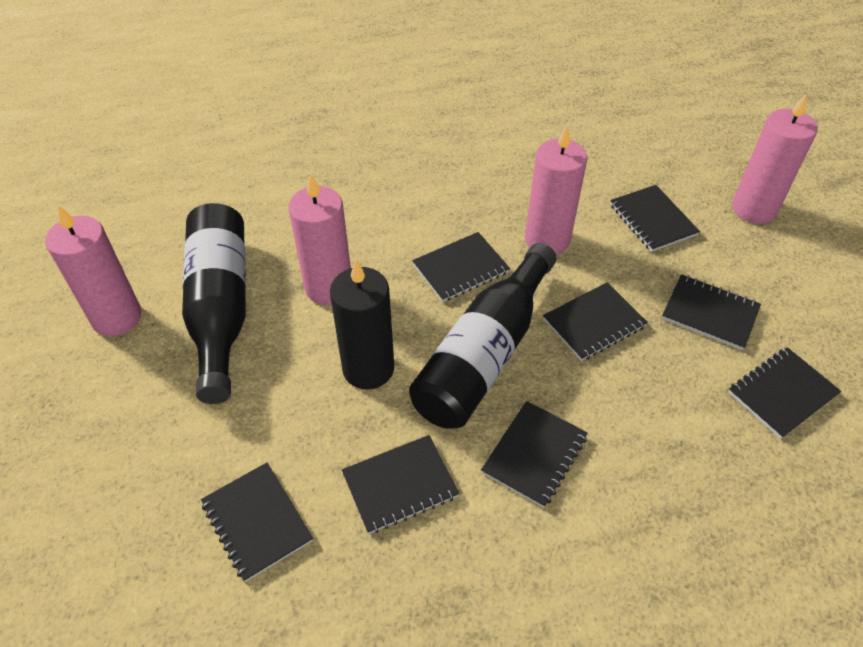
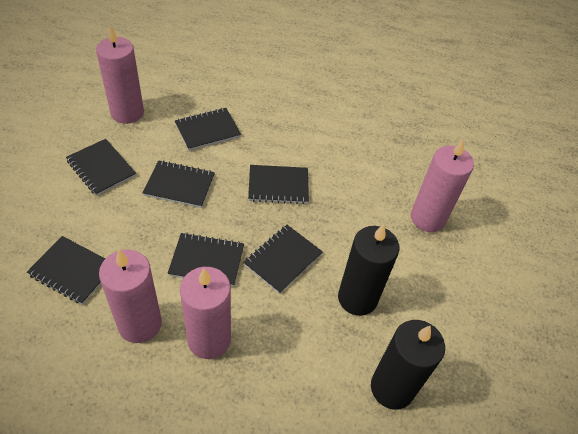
black bottle: [182,203,246,404] [409,243,557,429] = 2 -> none = 0
black candle: [330,260,394,390] = 1 -> [338,224,400,316] [371,320,445,410] = 2
black notebook: [201,463,313,582] [342,435,459,534] [412,232,510,302] [481,401,588,508] [543,282,648,361] [610,185,700,252] [662,274,761,350] [728,347,841,439] = 8 -> [27,236,105,305] [66,139,136,196] [143,160,215,208] [168,233,244,287] [175,108,241,151] [243,225,323,294] [248,165,309,204] = 7

